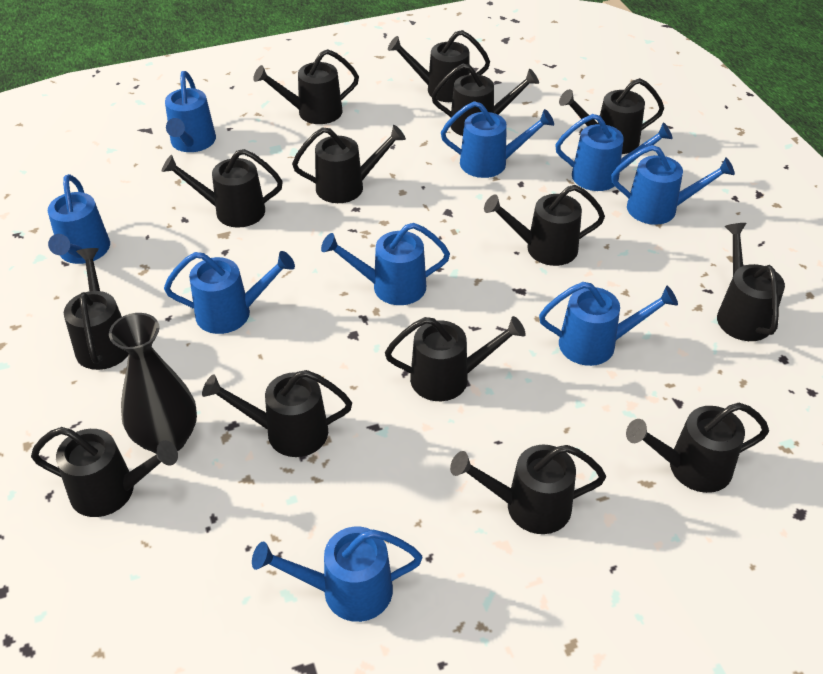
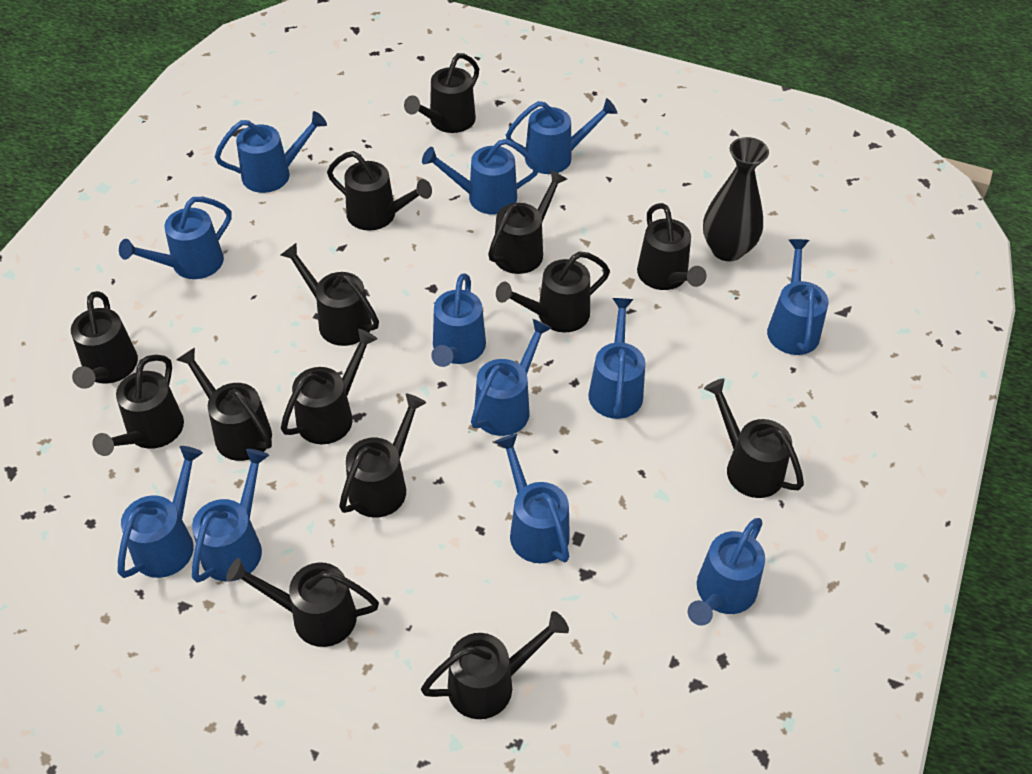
blue watering can: [48,174,110,264] [164,251,295,334] [165,71,216,152] [252,527,422,622] [321,223,450,305] [441,101,554,178] [539,282,678,366] [555,114,673,191] [611,145,735,225] = 9 -> [118,446,203,578] [119,197,232,279] [192,449,269,583] [215,111,327,193] [422,139,539,215] [431,273,486,367] [471,319,552,436] [495,434,570,563] [506,98,617,174] [588,298,645,419] [688,518,765,626] [767,239,829,355] = 12

